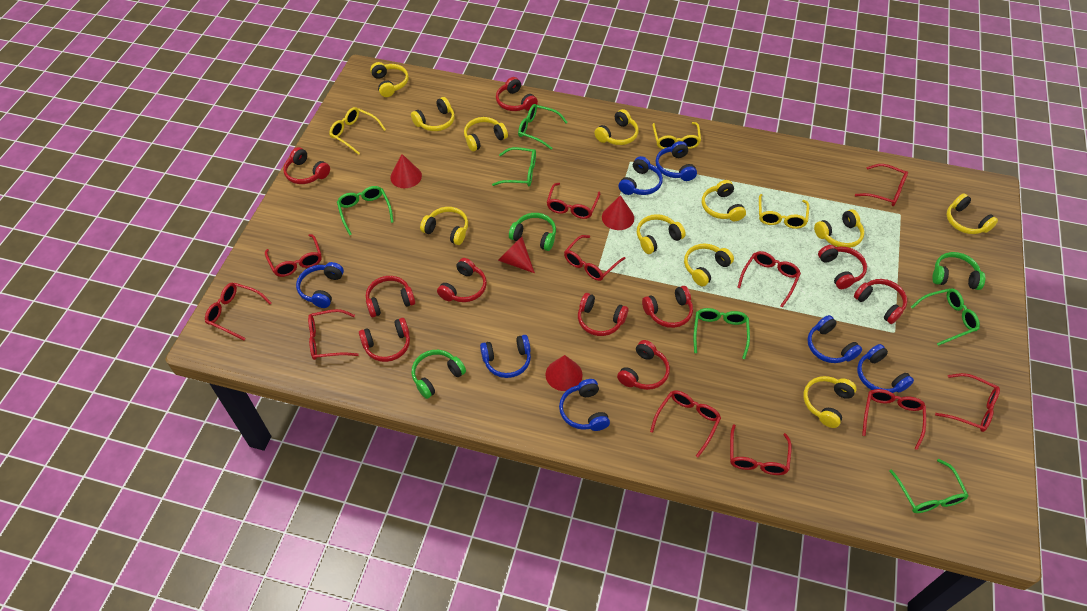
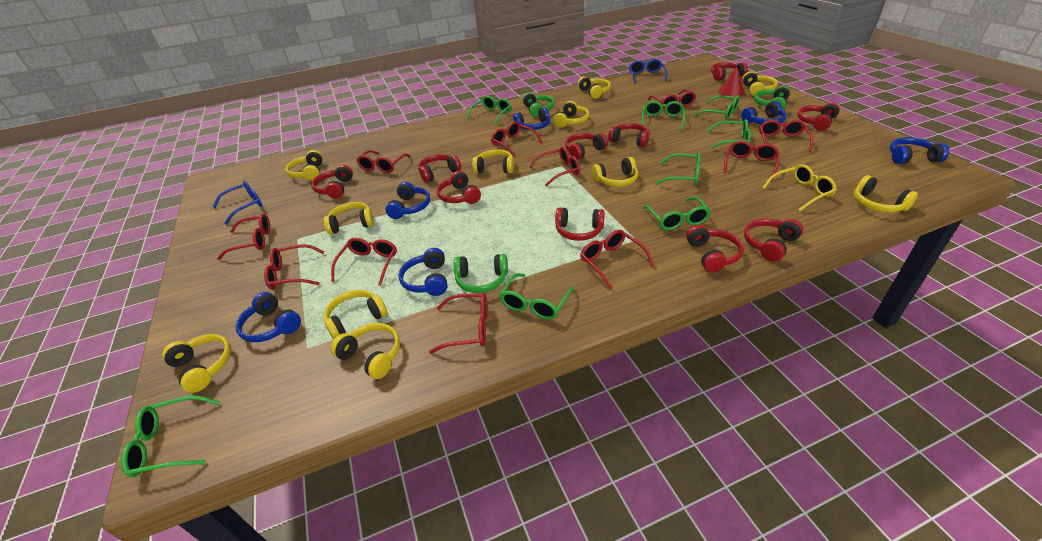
blue glasses: none = 0 -> [213,181,262,225] [629,59,667,84] = 2
blue headphones: [296,262,344,308] [480,335,531,378] [559,379,610,431] [618,156,663,195] [656,141,697,181] [807,315,862,363] [857,344,914,393] = 7 -> [236,292,301,342] [385,182,430,219] [398,248,447,296] [513,107,550,130] [741,101,787,124] [890,137,949,164] = 6
green glasses: [337,186,394,235] [492,147,536,186] [518,104,568,150] [694,308,750,359] [889,459,968,513] [911,288,980,346] = 6 -> [121,395,220,477] [467,96,511,125] [500,273,575,320] [642,101,685,130] [643,197,711,230] [655,153,701,186] [694,95,740,120] [707,119,751,149] = 8
red cone: [390,154,422,188] [498,237,535,273] [546,355,583,391] [602,195,634,230] = 4 -> [718,66,745,97] = 1
yellow glasses: [329,107,386,155] [652,122,701,149] [759,194,809,229] = 3 -> [762,164,837,211] = 1

